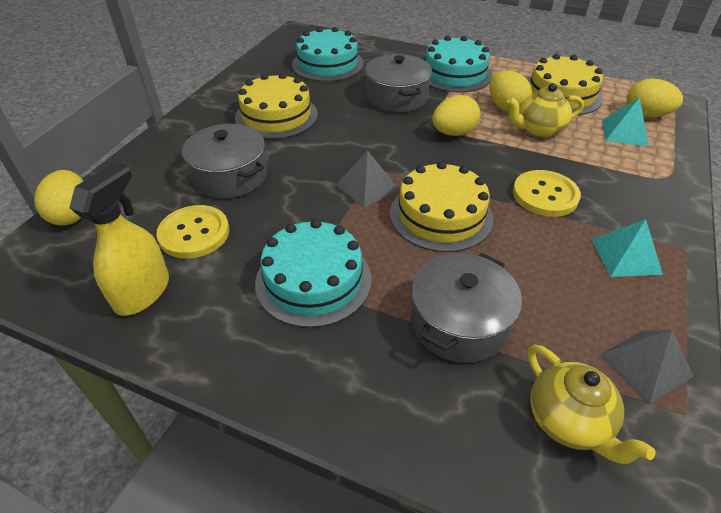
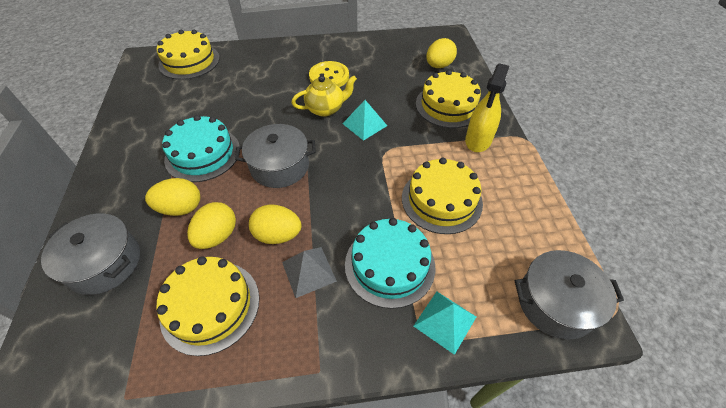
grey pyramid: [336,151,399,208] [600,330,694,404] = 2 -> [282,247,337,298] = 1
turquoise cake: [255,219,372,328] [292,27,364,82] [425,36,492,92] = 3 -> [162,115,240,182] [345,218,435,309] = 2
yellow button: [156,205,229,259] [513,170,581,217] = 2 -> [309,61,349,87] = 1
yellow cake: [235,73,318,139] [390,161,493,252] [528,54,603,115] = 3 -> [157,30,220,80] [157,256,259,356] [402,158,483,234] [416,70,481,128] = 4
yellow teapot: [507,83,584,138] [528,344,655,464] = 2 -> [291,75,357,117] = 1

